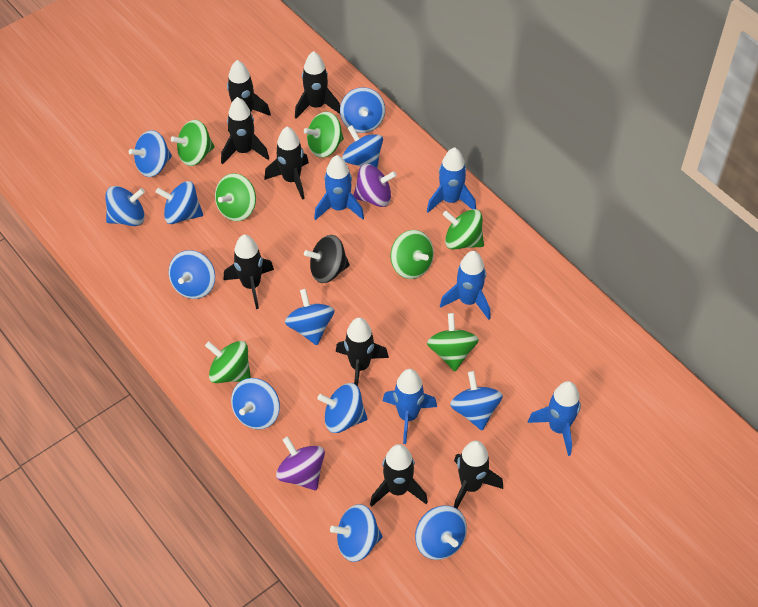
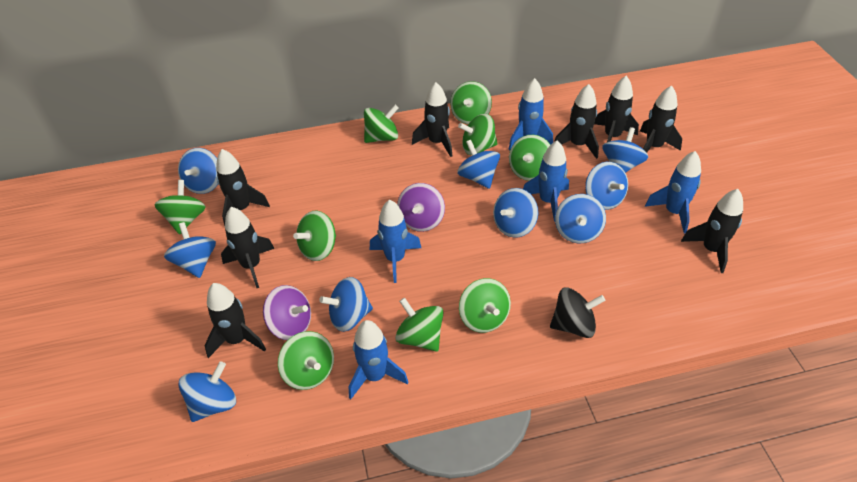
blue spinning top: [105,186,145,226] [129,130,172,177] [156,181,203,224] [169,250,215,299] [231,378,280,429] [285,289,334,345] [317,383,368,433] [330,504,383,562] [340,87,385,133] [342,125,383,168] [415,506,467,560] [450,371,503,430] = 12 -> [164,222,216,278] [178,148,218,194] [178,361,236,422] [319,277,373,332] [457,140,500,189] [493,188,538,238] [555,194,606,243] [585,162,628,210] [602,127,648,173] = 9
green spinning top: [171,120,214,166] [205,341,251,383] [215,173,256,221] [304,112,344,158] [390,230,434,279] [427,313,479,371] [443,209,484,249] = 7 -> [155,180,206,235] [278,331,334,390] [293,211,336,261] [364,105,399,143] [395,298,443,352] [450,81,492,124] [458,114,498,155] [459,278,511,333] [509,135,550,181] = 9

